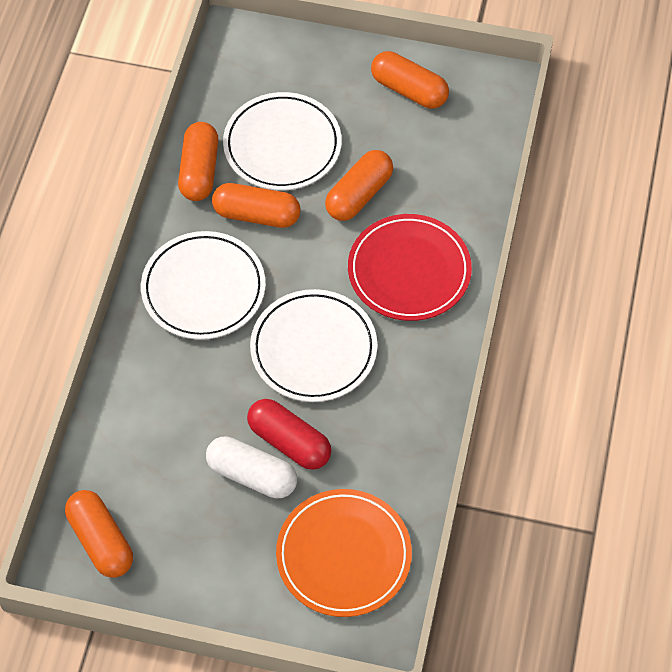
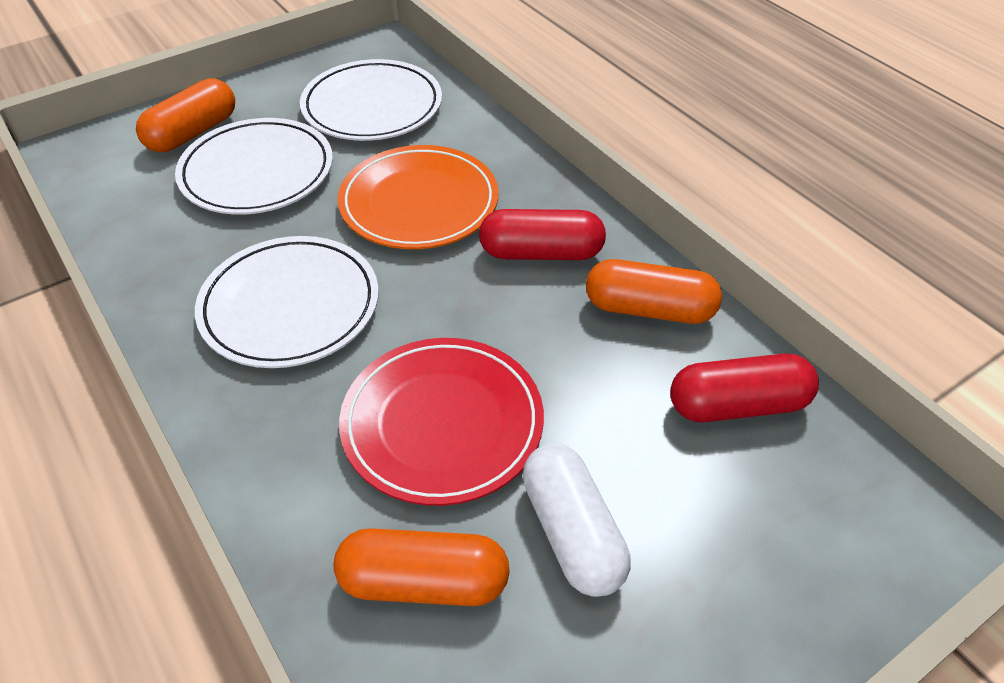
orange capsule: [65,490,133,578] [178,122,218,201] [212,183,301,228] [325,150,393,221] [371,51,449,108] = 5 -> [136,78,235,152] [334,528,510,606] [586,259,722,324] = 3
red capsule: [247,399,331,470] = 1 -> [479,209,606,260] [670,354,819,422] = 2

